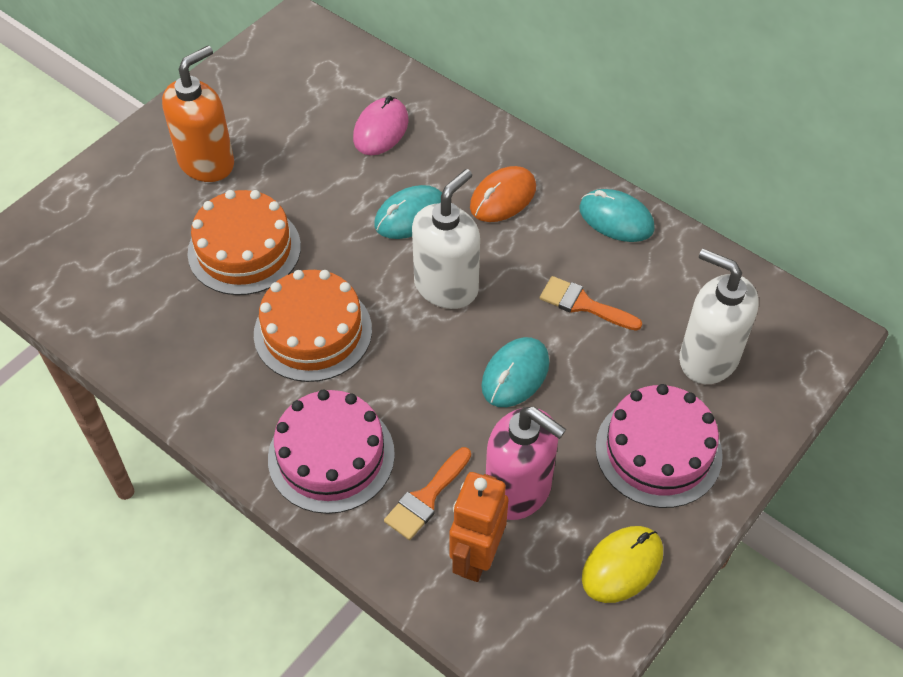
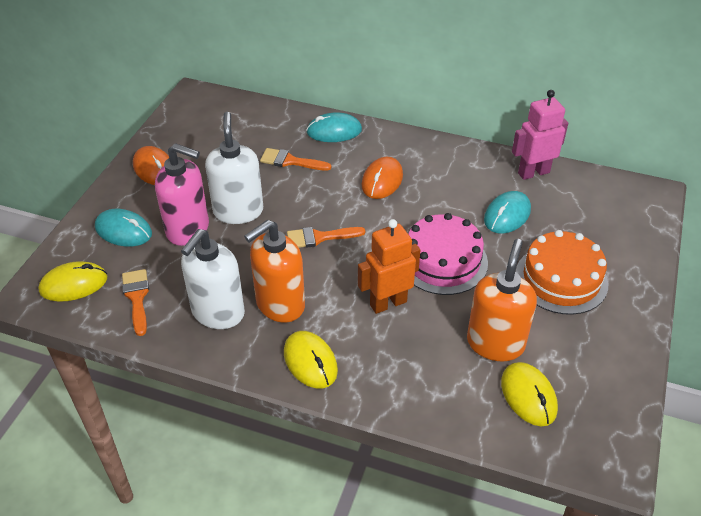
orange brush: [384,447,471,540] [540,276,642,331] = 2 -> [122,269,149,336] [260,148,331,171] [287,227,365,248] = 3
orange cake: [187,190,301,295] [254,270,372,382] = 2 -> [516,230,608,315] = 1
orange mouse: [470,166,536,222] = 1 -> [133,146,169,185] [361,157,403,199] = 2
orange soap dispenser: [162,46,234,182] = 1 -> [244,220,305,323] [467,239,537,361] = 2
pink cake: [268,390,395,514] [595,384,723,508] = 2 -> [408,213,488,295] = 1
pink mouse: [353,96,408,155] = 1 -> none = 0
pink robot: none = 0 -> [512,90,568,180] = 1
yellow mouse: [582,526,663,603] = 1 -> [38,261,108,302] [284,331,338,389] [501,362,558,426] = 3

